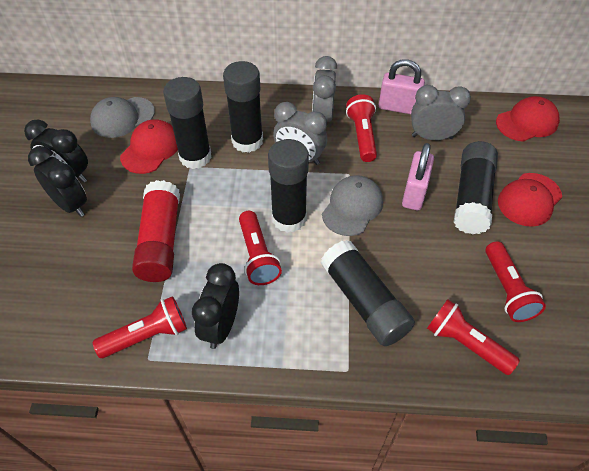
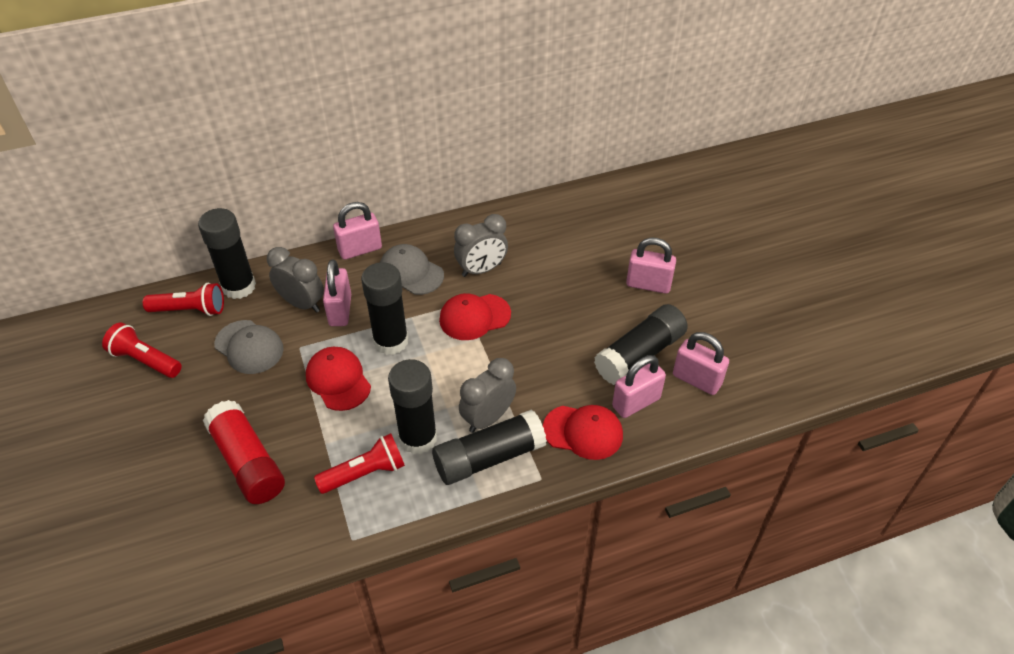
black clock: [24,120,88,183] [28,146,87,217] [192,263,239,349] = 3 -> none = 0
pink padlock: [379,59,425,114] [402,143,434,210] = 2 -> [323,259,351,326] [333,202,382,260] [612,355,666,418] [626,238,676,294] [673,332,729,395] = 5
red flashlight: [93,296,187,358] [239,211,282,285] [346,94,377,162] [427,299,520,375] [485,241,546,322] = 5 -> [102,322,182,378] [143,283,224,316] [314,433,405,494] = 3

